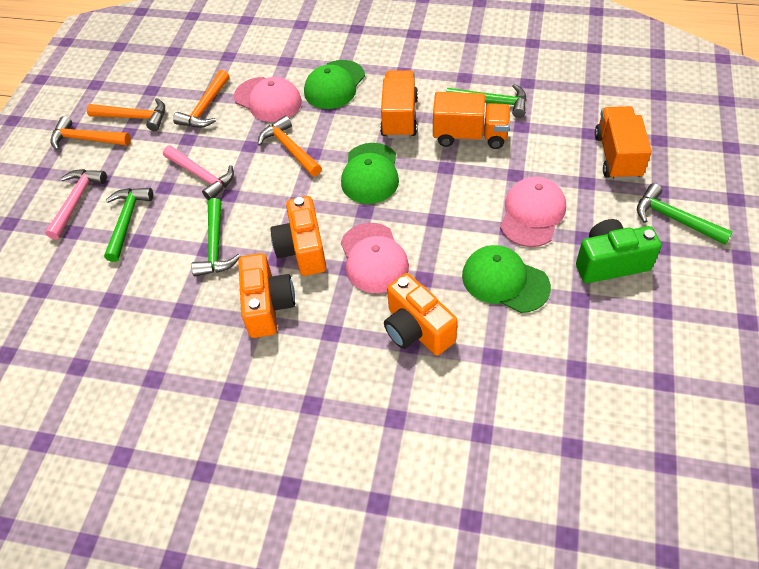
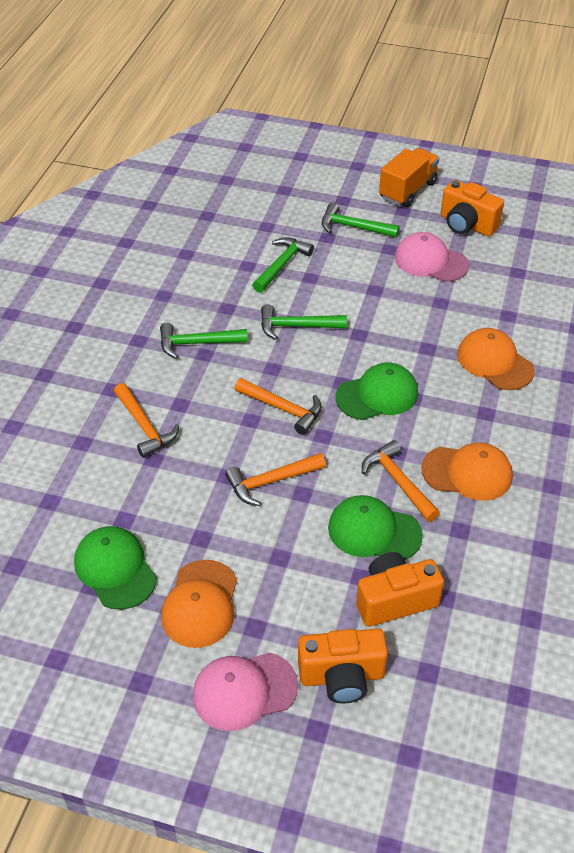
green camera: [576,219,662,283] = 1 -> none = 0
orange cap: none = 0 -> [161,560,237,648] [421,443,513,501] [457,328,535,390] = 3
orange truck: [380,70,418,138] [433,92,510,149] [595,106,652,180] = 3 -> [379,148,440,207] = 1
pink cap: [234,77,302,122] [341,223,409,293] [500,177,566,247] = 3 -> [193,653,298,731] [395,232,469,282] = 2
pink hammer: [45,169,107,240] [163,145,234,200] = 2 -> none = 0

